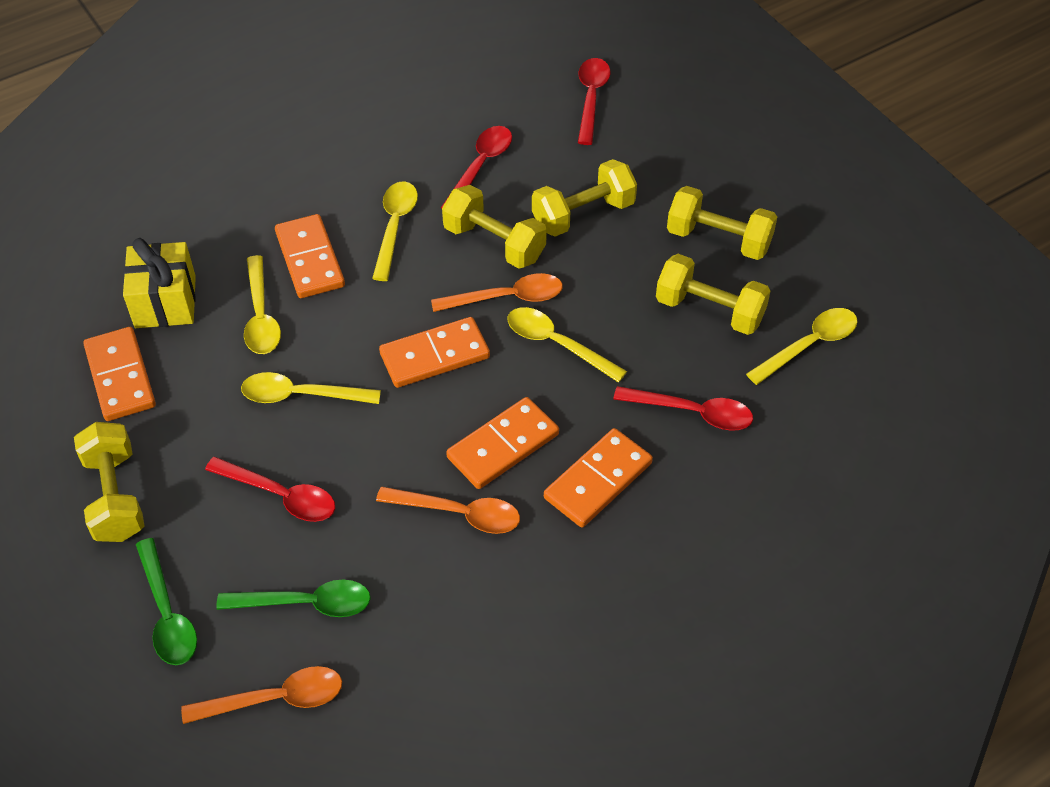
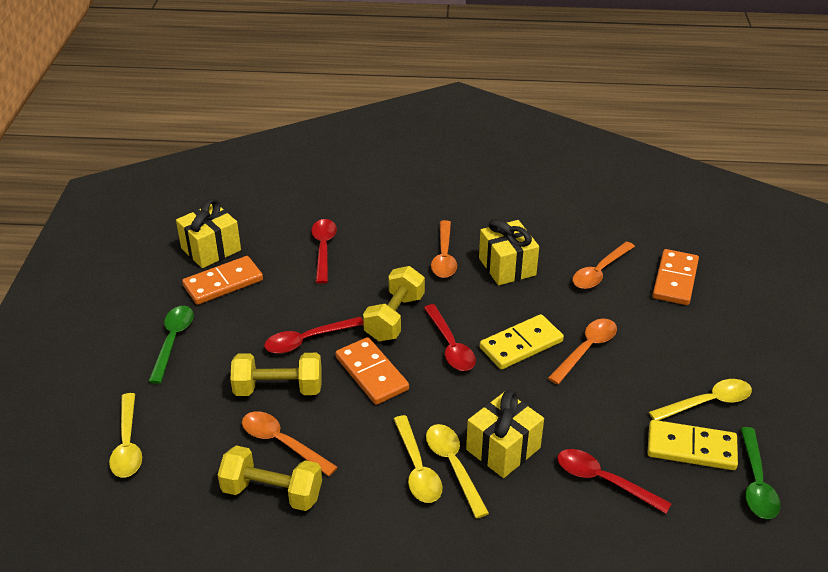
orange domino: [83,327,156,421] [275,214,345,298] [379,317,490,388] [446,397,559,489] [544,428,653,528] = 5 -> [182,256,263,305] [336,337,409,405] [652,249,699,305] = 3
orange spoon: [181,666,342,724] [376,487,520,534] [431,273,563,312] = 3 -> [242,411,338,476] [431,220,457,278] [548,319,617,384] [572,241,635,289] = 4
yellow domino: none = 0 -> [480,314,564,369] [648,420,738,470] = 2
yellow dumbbell: [74,422,144,542] [442,185,547,269] [532,159,637,237] [656,254,770,335] [667,186,777,260] = 5 -> [218,445,322,511] [230,353,322,396] [363,266,425,341] = 3
yellow gift: [123,238,196,328] = 1 -> [176,199,241,268] [466,390,544,478] [479,219,539,285] = 3
yellow spoon: [241,372,381,404] [244,255,281,354] [372,181,418,281] [508,307,627,383] [746,308,858,385] = 5 -> [109,393,142,478] [394,415,443,503] [426,424,489,518] [649,379,752,421] = 4

